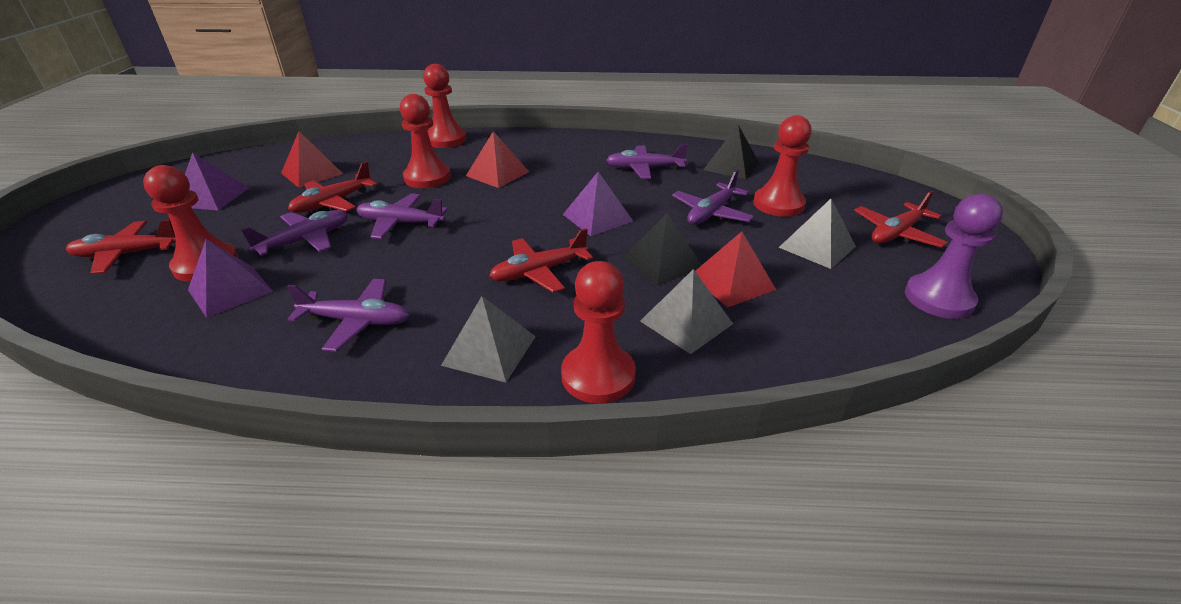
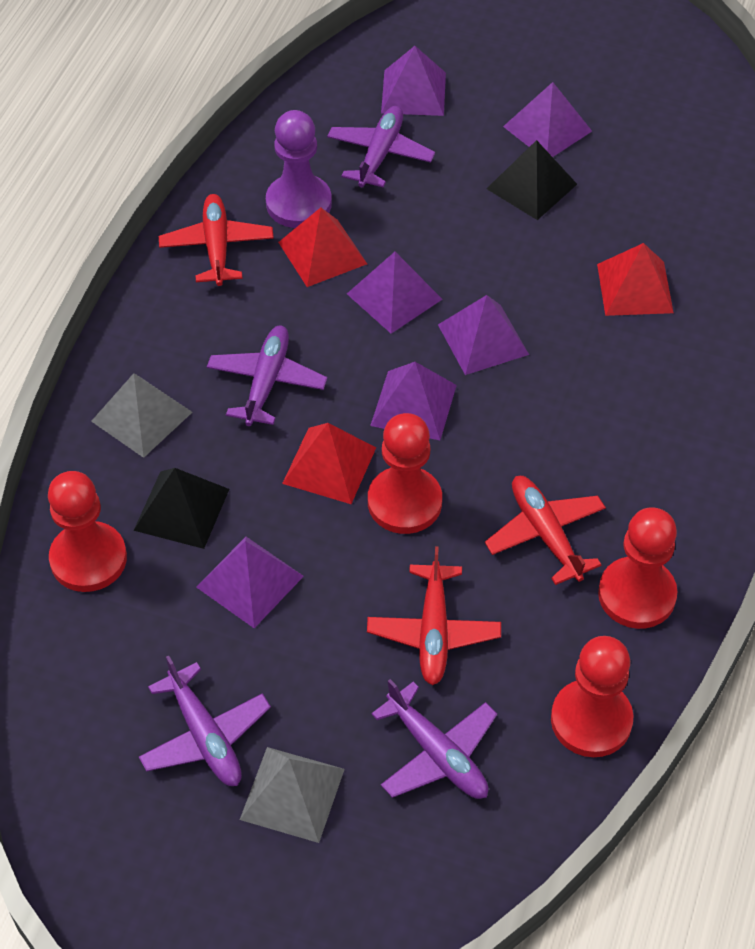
grey pyramid: [441,296,536,383] [640,269,733,354] [779,199,856,269] = 3 -> [91,373,192,458] [240,747,345,843] = 2
purple plane: [241,210,348,256] [287,279,410,352] [356,193,448,239] [606,144,688,179] [672,170,755,225] = 5 -> [139,656,271,786] [207,326,327,426] [327,106,435,188] [371,679,497,799] = 4
purple pyramid: [185,152,249,210] [188,239,273,318] [563,172,633,236] = 3 -> [196,537,304,628] [347,252,442,334] [370,362,457,440] [381,46,446,116] [438,295,529,375] [503,82,592,157] = 6
red pawn: [143,165,238,282] [400,94,451,188] [423,64,467,148] [561,261,636,404] [753,115,812,217] = 5 -> [48,471,127,592] [368,413,442,534] [551,636,633,757] [598,507,678,629] = 4
red plane: [66,220,176,274] [288,162,377,213] [489,228,593,293] [854,191,948,248] = 4 -> [159,194,274,286] [367,546,501,685] [485,476,606,585] = 3

